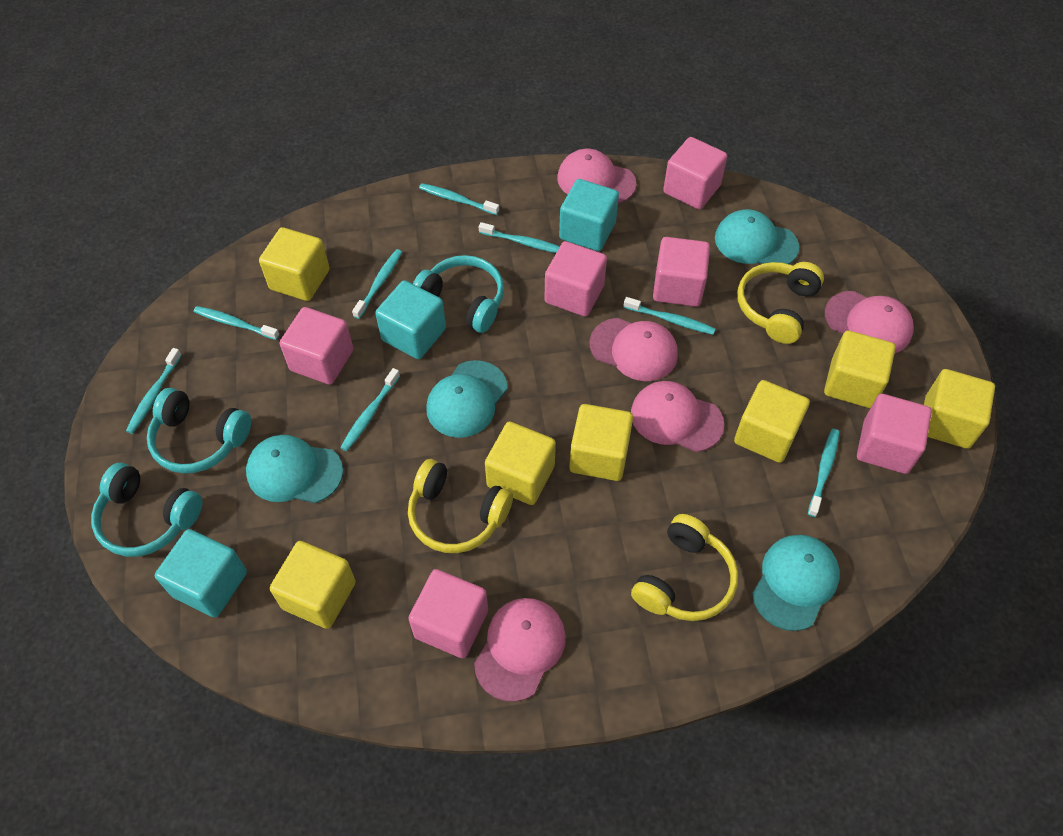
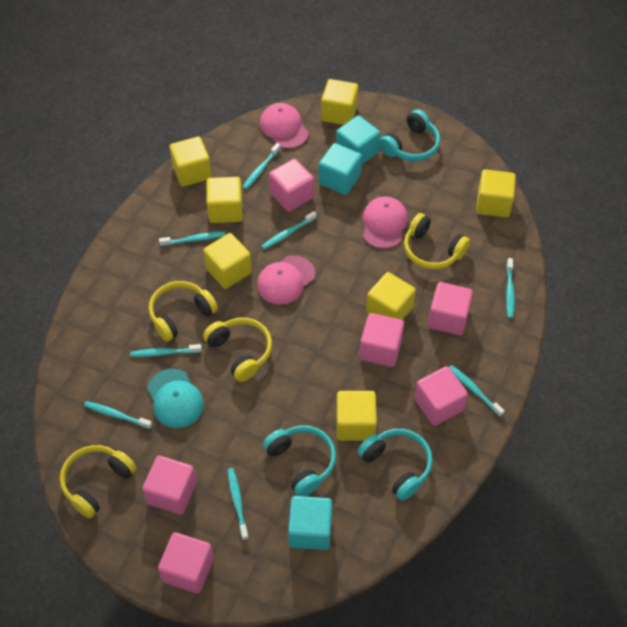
pink cap: [474,598,566,702] [557,149,636,204] [590,318,678,381] [631,381,724,452] [825,291,914,353] = 5 -> [257,255,315,305] [260,103,309,149] [363,197,408,249] = 3
turquoise cap: [246,435,343,503] [426,360,507,438] [715,209,799,264] [752,535,840,631] = 4 -> [147,369,204,428] = 1
yellow headphones: [408,459,513,553] [631,514,738,621] [737,262,824,344] = 3 -> [60,445,137,518] [149,281,218,342] [203,318,272,382] [404,213,470,269] = 4

